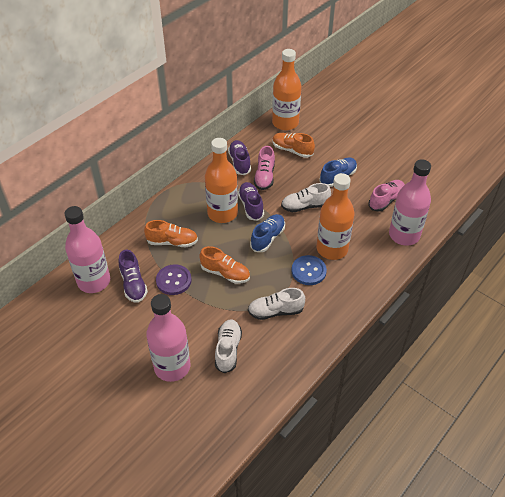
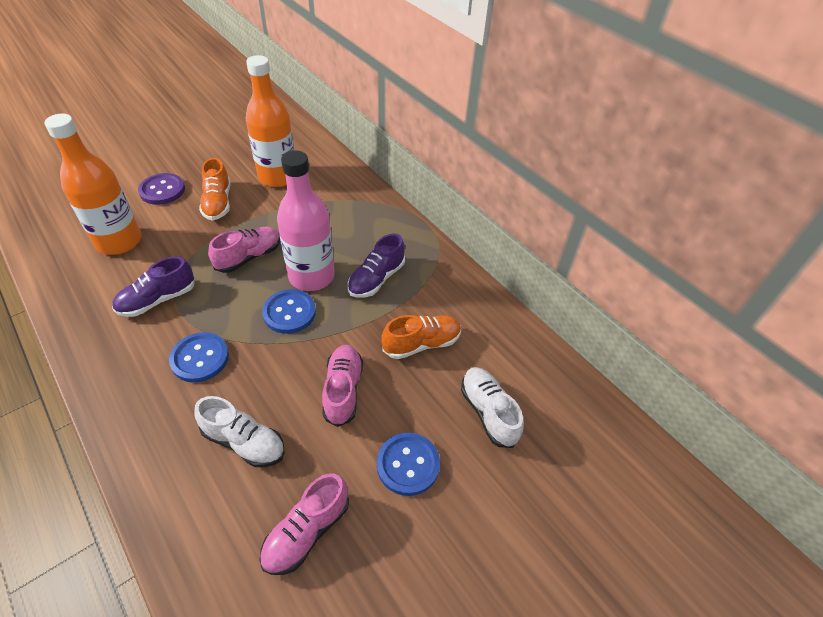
blue button: [291,255,327,285] = 1 -> [169,332,229,383] [262,289,316,334] [377,433,440,496] = 3
blue shoe: [250,214,285,252] [319,157,357,187] = 2 -> none = 0
orange bottle: [205,138,238,223] [272,49,301,130] [317,173,354,260] = 3 -> [45,114,141,255] [246,55,294,187] = 2
orange shoe: [144,220,198,247] [199,246,250,284] [272,133,315,158] = 3 -> [199,158,230,221] [381,315,461,359] = 2
pink bottle: [65,206,110,293] [146,294,190,382] [389,159,431,246] = 3 -> [277,150,335,291] = 1
pink shoe: [254,146,275,190] [368,180,405,212] = 2 -> [208,227,280,273] [259,473,349,575] [322,345,363,427] = 3
purple shoe: [118,250,148,303] [228,140,251,175] [238,182,264,221] = 3 -> [112,257,195,317] [348,234,405,298] = 2
white shoe: [215,319,242,373] [248,288,305,320] [281,183,331,212] = 3 -> [194,396,285,467] [461,367,524,448] = 2

